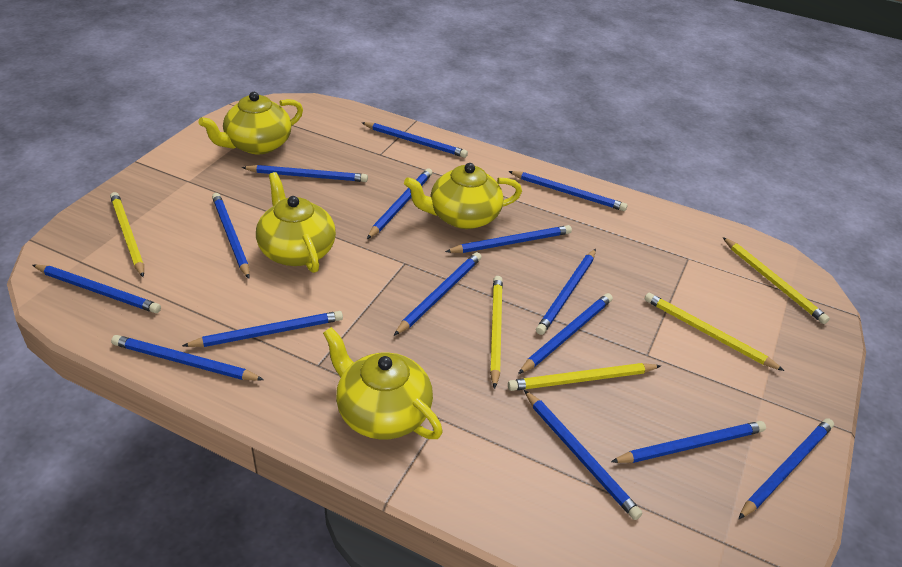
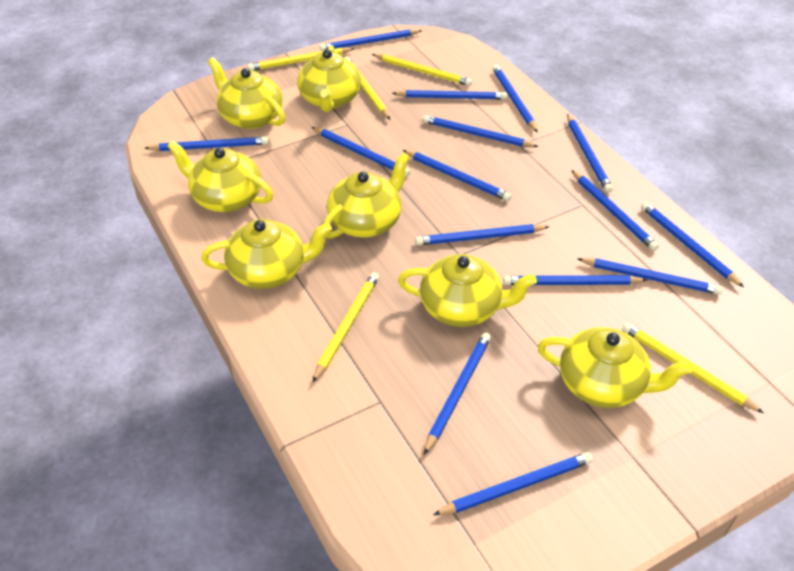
yellow teapot: [198,92,303,154] [256,172,336,273] [323,327,443,440] [404,163,522,229] = 4 -> [167,140,273,212] [201,219,332,289] [208,57,285,129] [297,45,361,112] [322,152,410,238] [398,254,537,327] [538,327,692,408] = 7

